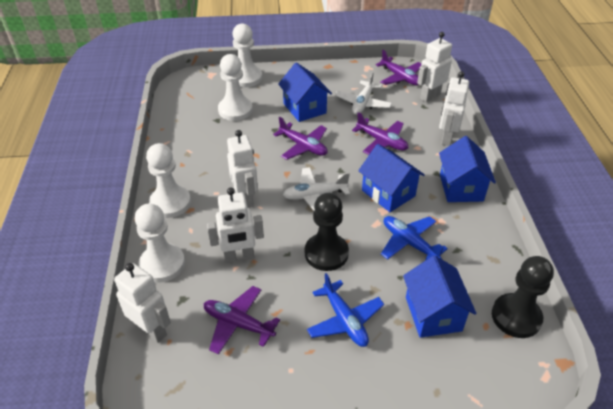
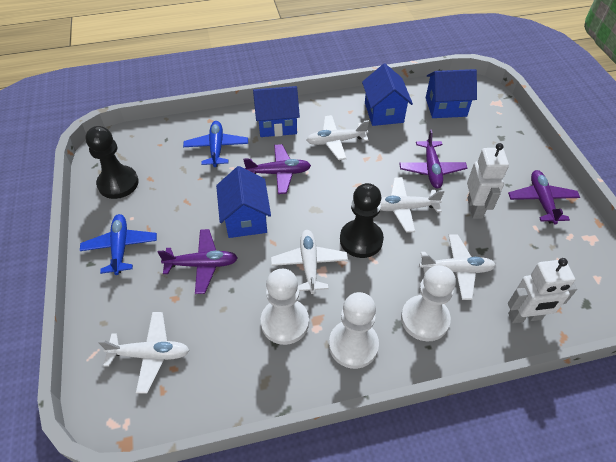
white pawn: [135,203,185,283] [146,143,191,218] [218,54,253,121] [232,23,262,87] = 4 -> [261,269,309,345] [329,292,379,369] [401,265,456,341] = 3
white plane: [283,167,350,211] [335,71,392,115] = 2 -> [98,312,190,394] [271,230,348,294] [307,115,369,160] [380,177,445,233] [419,234,496,300] = 5
white robot: [114,263,171,343] [207,188,264,263] [227,130,258,208] [417,32,452,102] [439,71,469,146] = 5 -> [467,143,509,219] [508,258,577,323] = 2

